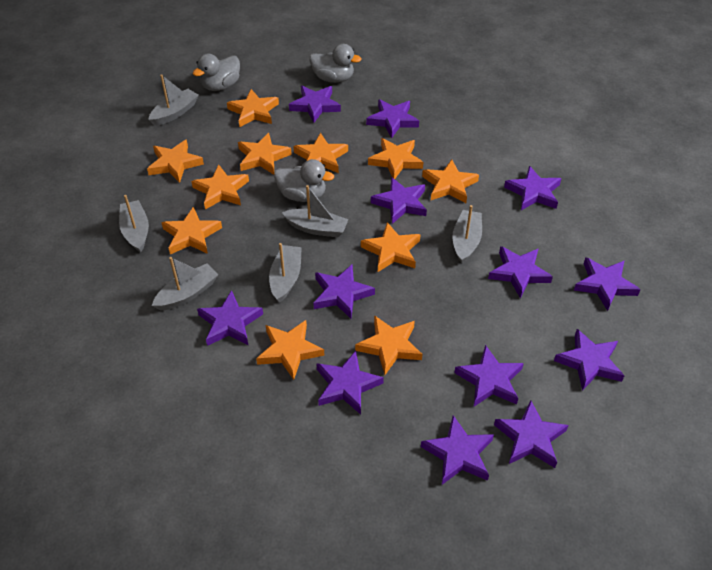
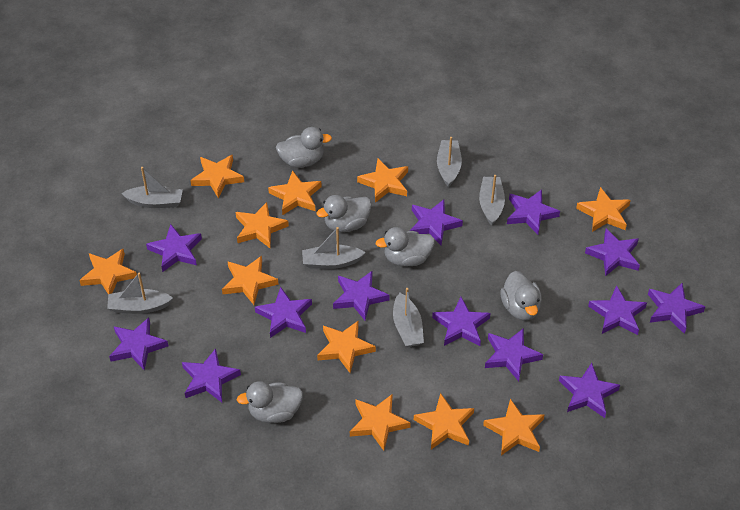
grey duck: [193,53,240,91] [274,159,334,202] [310,44,362,83] = 3 -> [237,381,303,423] [276,127,332,168] [317,195,372,232] [376,227,435,267] [500,271,542,320] = 5

